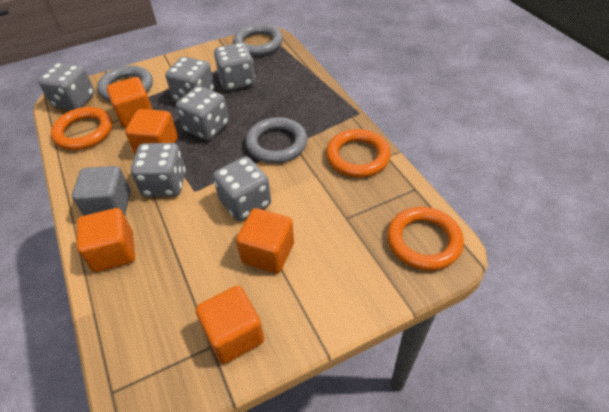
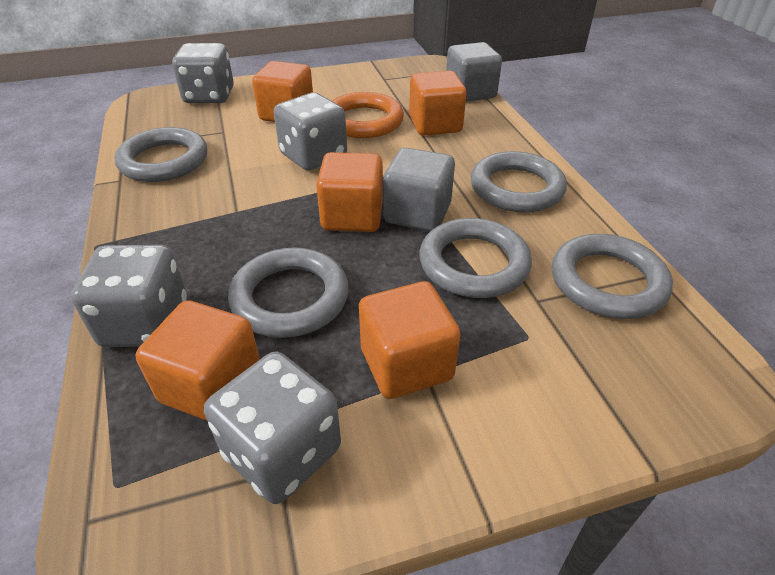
grey cube: [72,166,131,216] = 1 -> [383,148,455,231] [446,42,502,102] = 2
grey dice: [38,63,95,110] [131,143,186,197] [165,57,215,101] [176,86,229,141] [213,156,271,221] [214,43,255,91] = 6 -> [71,245,187,347] [172,43,234,103] [204,352,341,504] [274,92,347,170] = 4
grey ring: [97,66,153,102] [233,24,283,56] [246,117,308,163] = 3 -> [114,127,207,182] [228,247,349,338] [419,218,532,298] [471,151,567,212] [552,234,673,319] = 5
orange ring: [51,107,113,150] [326,129,391,178] [387,207,464,271] = 3 -> [332,92,404,138] = 1

